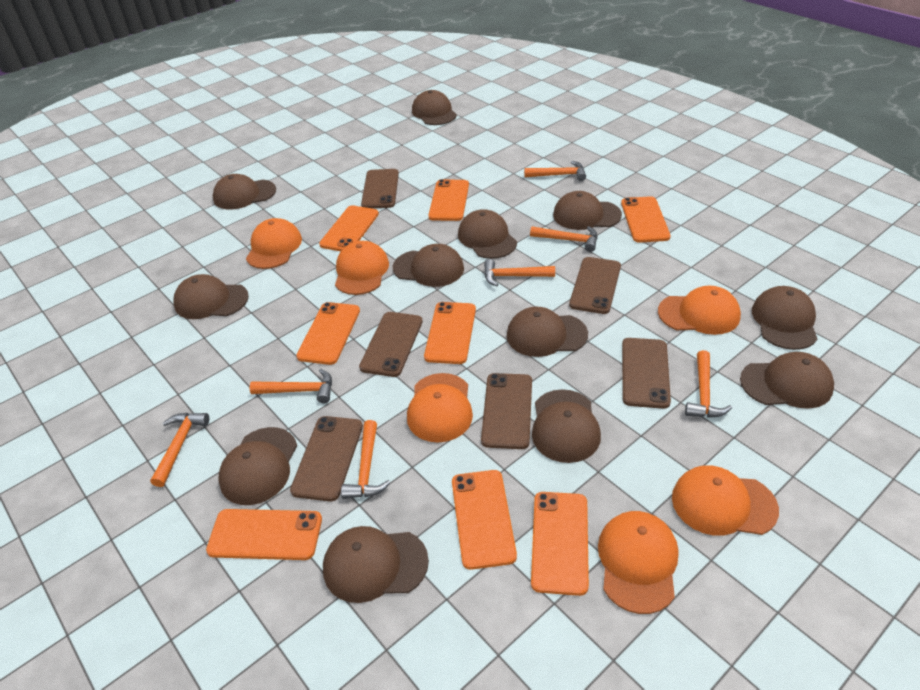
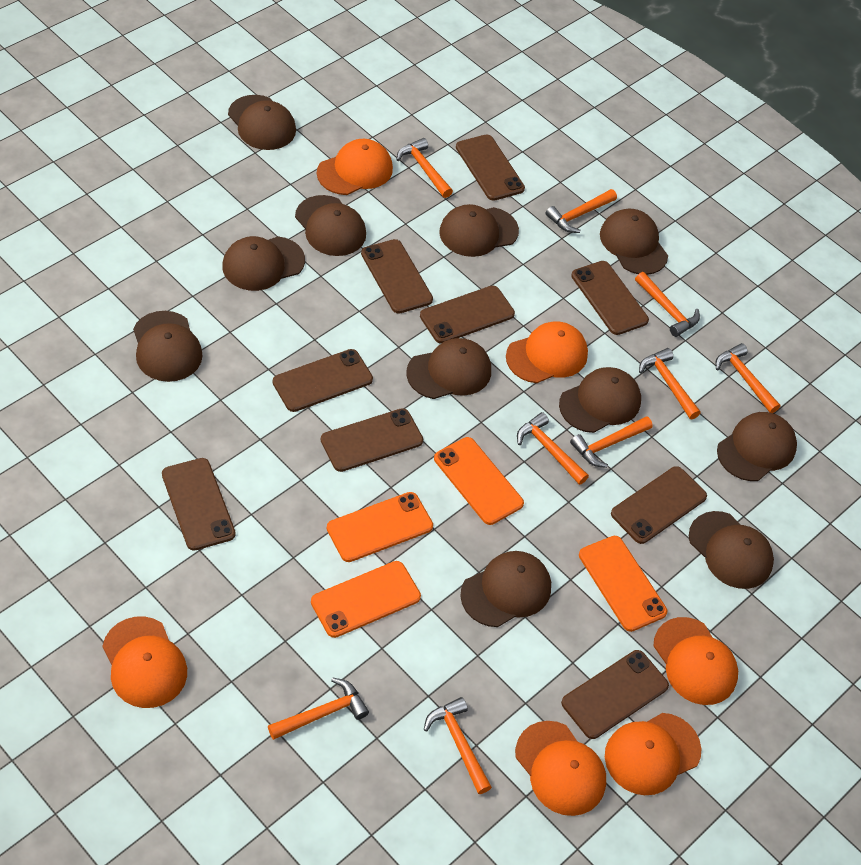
brown cap: [173,274,249,319] [213,174,276,210] [218,427,297,505] [323,526,429,603] [392,244,464,287] [412,90,457,125] [458,209,517,259] [507,307,588,357] [532,389,601,463] [553,191,622,230] [740,352,834,409] [752,286,817,350] = 12 -> [133,311,203,382] [222,236,305,291] [228,95,296,150] [295,195,366,256] [406,338,491,399] [439,204,519,257] [460,551,551,627] [559,367,641,433] [600,209,668,275] [689,511,774,589] [717,412,797,481] = 11
brown phone: [290,416,363,501] [359,312,423,377] [361,169,399,209] [481,373,532,449] [569,257,621,314] [622,338,671,409] = 6 -> [162,458,236,551] [273,349,373,412] [321,408,423,472] [361,239,433,314] [420,285,515,343] [456,134,525,201] [561,650,669,739] [571,261,649,335] [611,466,707,544] = 9
orange hammer: [150,413,209,487] [250,369,332,403] [341,420,391,499] [484,259,555,286] [524,161,586,181] [530,226,598,252] [685,350,732,418] = 7 -> [268,678,369,740] [396,138,453,198] [424,697,492,794] [517,412,589,485] [545,189,617,233] [570,416,653,468] [635,272,700,337] [639,348,701,419] [716,343,780,413] = 9
orange phone: [206,509,322,560] [296,302,360,365] [319,205,379,251] [424,302,476,364] [429,179,469,221] [452,470,517,570] [531,492,589,596] [621,196,671,243] = 8 -> [311,561,421,638] [327,492,433,562] [434,437,524,525] [579,536,667,632] = 4

